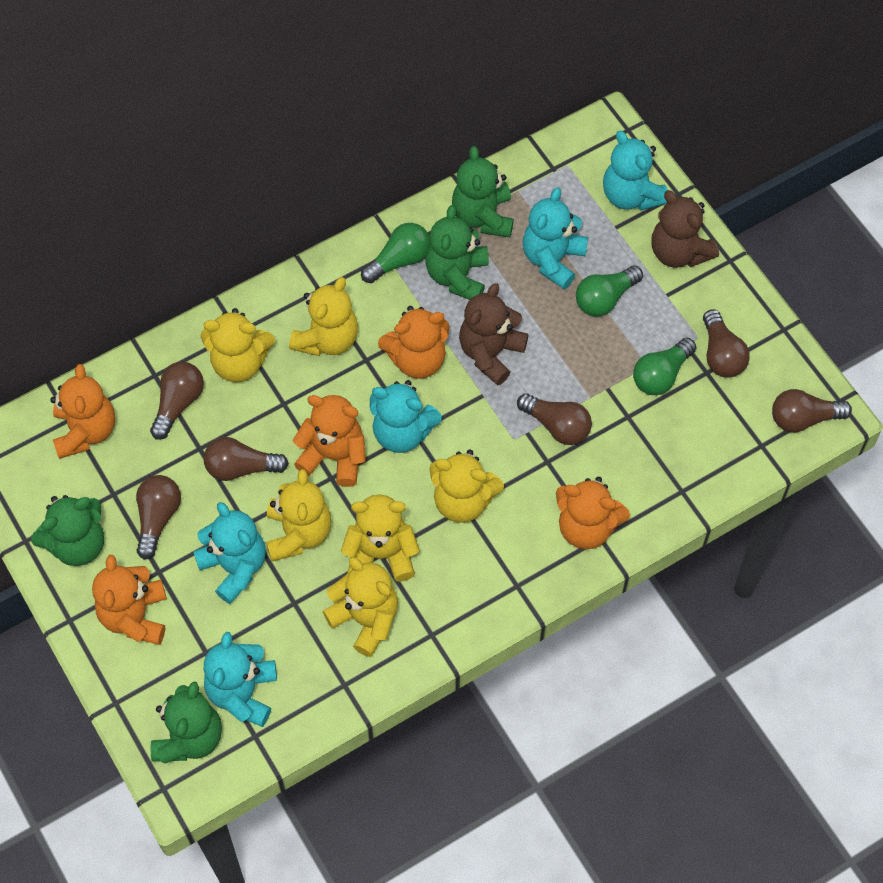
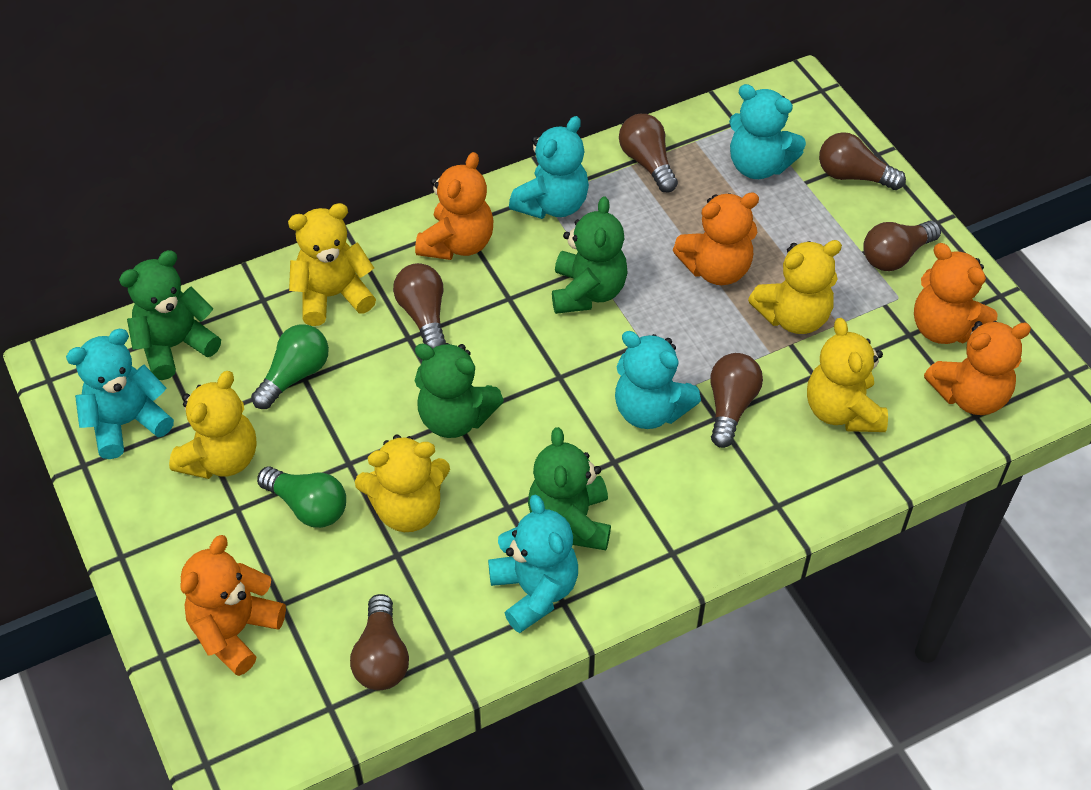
brown teddy bear: [459,283,528,386] [651,190,719,268] = 2 -> none = 0
green light bulb: [361,223,430,283] [576,265,643,317] [633,338,696,395] = 3 -> [251,324,329,409] [257,466,346,528] = 2
yellow teddy bear: [201,308,275,382] [266,469,331,561] [289,277,358,356] [322,557,398,657] [341,495,419,581] [430,450,504,523] = 6 -> [169,371,256,479] [288,203,376,326] [355,434,450,532] [748,240,842,334] [807,318,888,432] = 5

